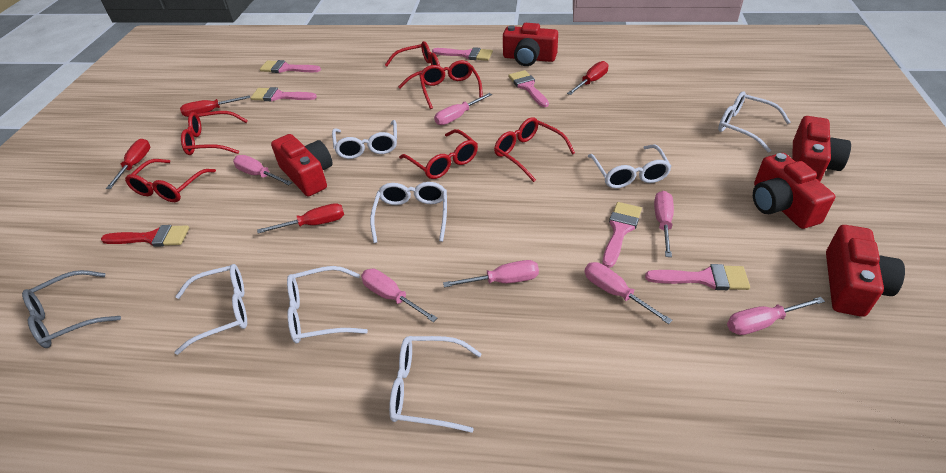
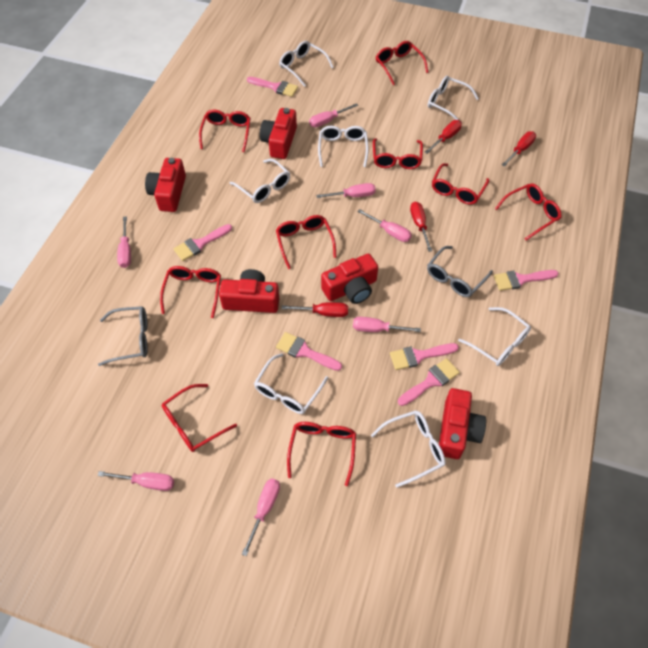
grey glasses: [22,270,121,348] = 1 -> [98,306,147,366] [427,246,493,297] = 2
red brush: [101,225,189,247] = 1 -> none = 0
red glasses: [125,159,216,202] [181,111,248,155] [385,41,440,89] [399,129,478,179] [419,60,483,109] [494,117,575,182] = 6 -> [160,266,221,318] [162,384,237,452] [199,110,250,152] [276,215,336,269] [287,422,356,486] [373,138,423,169] [376,41,428,85] [432,163,489,205] [495,184,562,240] = 9

